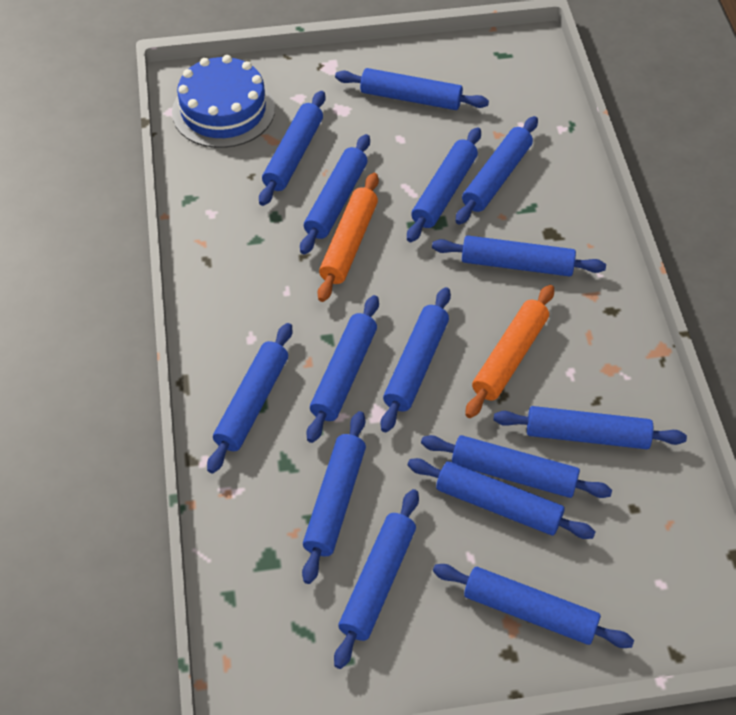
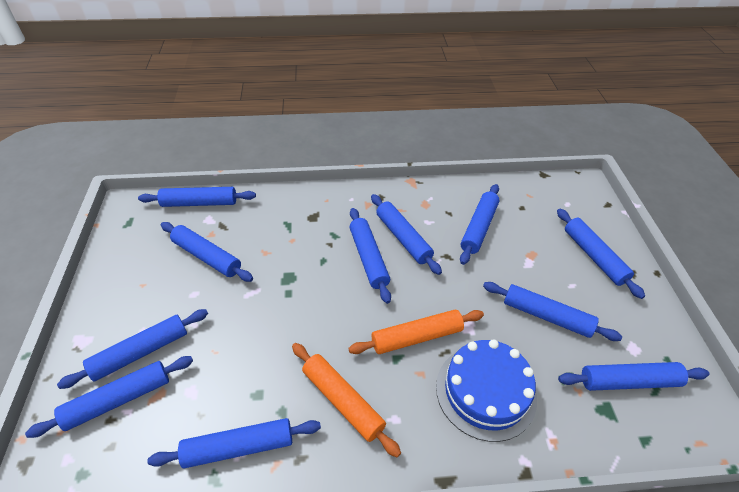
blue rolling pin: [207,323,292,473] [259,91,325,206] [300,134,370,255] [302,411,366,584] [307,295,379,443] [334,489,419,669] [335,68,489,110] [381,287,451,432] [407,127,481,242] [408,458,595,539] [421,435,612,498] [432,235,606,277] [433,564,634,648] [455,116,538,224] [494,406,687,449] = 15 -> [25,356,193,438] [57,309,208,389] [138,187,256,207] [147,418,321,468] [161,222,253,282] [350,208,391,304] [371,194,442,275] [460,184,499,265] [483,282,622,341] [557,209,645,299] [558,362,709,391] = 11

